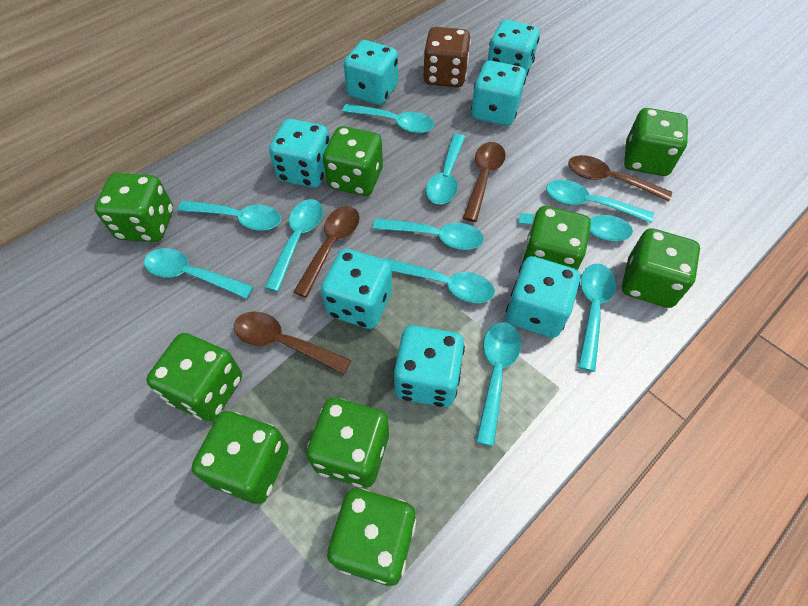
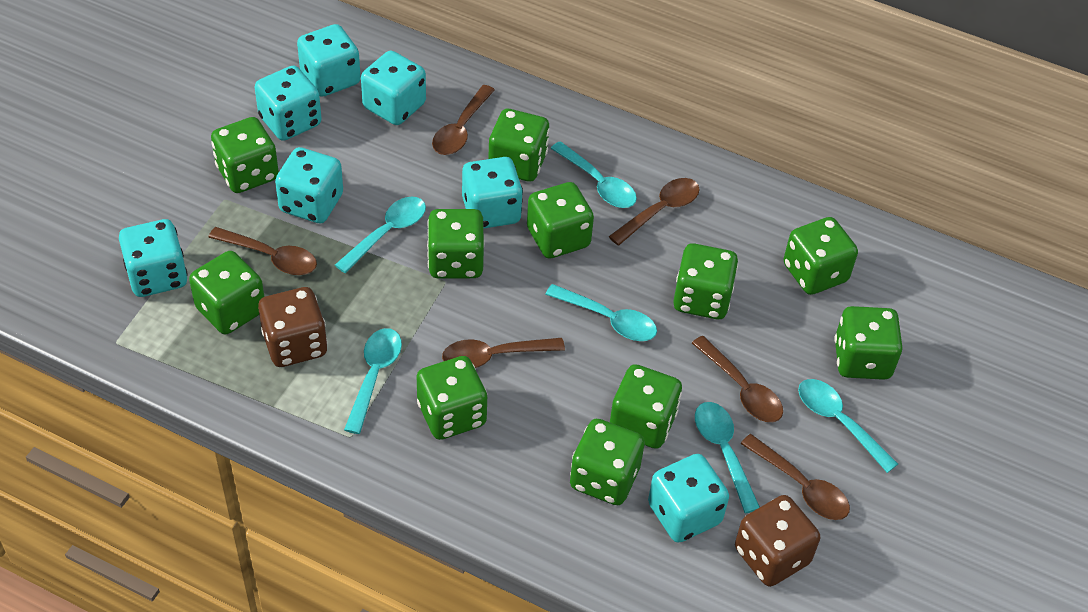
brown dice: [424,27,471,87] = 1 -> [258,287,328,367] [735,495,820,587] = 2
brown spoon: [234,311,351,374] [294,206,360,298] [463,142,506,222] [568,155,672,201] = 4 -> [208,227,317,275] [432,85,495,155] [442,338,565,368] [608,178,700,246] [692,336,783,422] [740,434,850,520] = 6
green dice: [94,173,173,242] [147,333,242,422] [192,411,289,504] [306,398,389,488] [323,126,383,196] [327,489,416,586] [522,206,591,270] [622,228,700,308] [624,108,688,176] = 9 -> [189,251,264,334] [211,117,279,193] [416,356,487,440] [427,209,484,278] [488,109,550,182] [527,182,594,259] [570,419,645,505] [610,364,682,449] [673,243,738,319] [783,217,858,295] [834,306,903,380] = 11
turquoise spoon: [144,248,254,299] [177,200,281,231] [264,199,323,292] [342,104,434,133] [373,218,484,250] [384,258,495,303] [426,134,465,204] [476,322,521,446] [519,213,633,241] [546,180,654,223] [578,264,616,372] = 11 -> [335,197,426,273] [344,328,402,434] [545,284,657,341] [550,141,637,208] [695,402,760,513] [798,379,898,473] = 6

